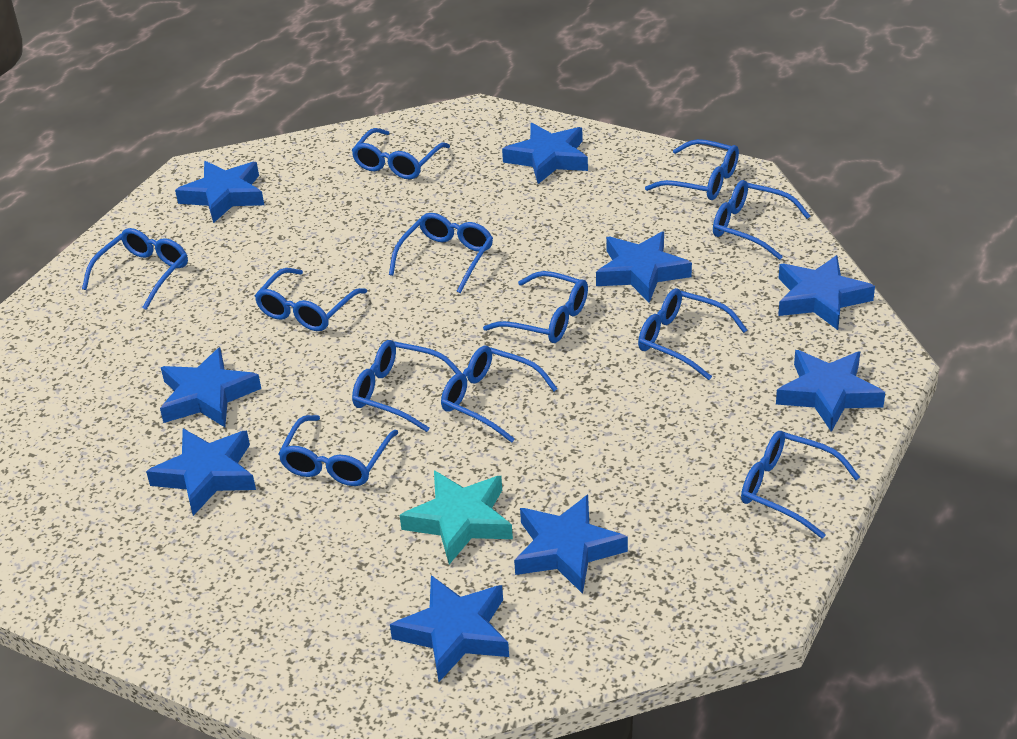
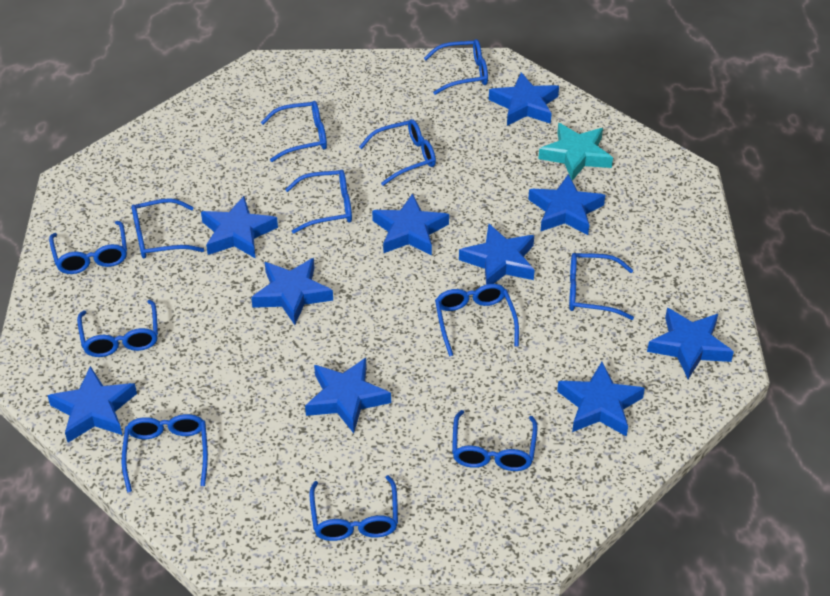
blue star: [146,429,256,516] [160,347,261,427] [175,161,264,223] [390,575,509,682] [502,123,588,184] [514,495,628,594] [596,231,692,303] [776,350,885,432] [778,255,875,330] = 9 -> [47,366,137,443] [201,196,278,258] [251,258,333,325] [305,358,391,433] [372,194,449,256] [459,224,535,285] [489,72,559,126] [528,174,605,235] [557,362,645,437] [647,308,734,379] = 10

